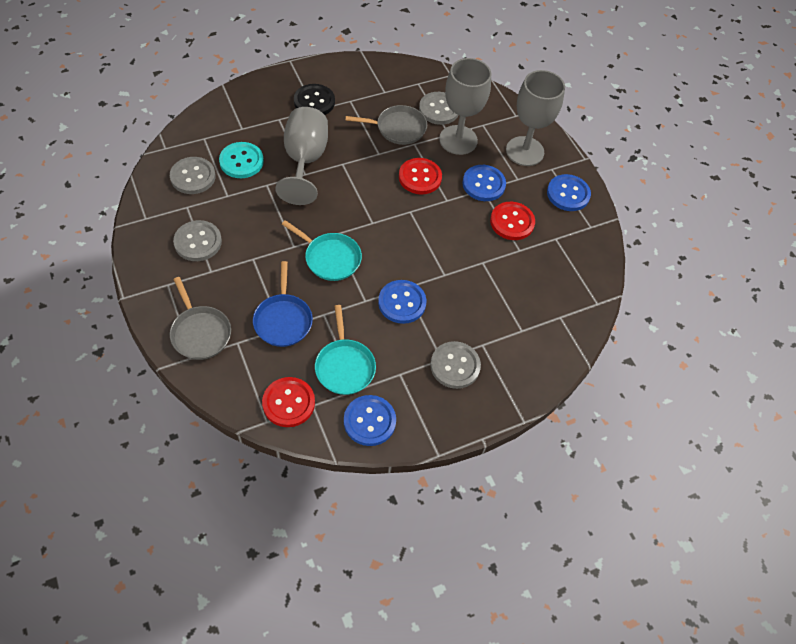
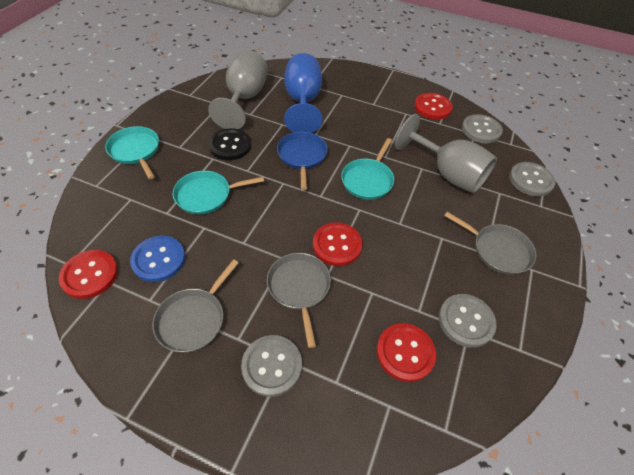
blue button: [344,395,396,446] [378,280,427,324] [462,165,506,201] [547,174,591,211] = 4 -> [130,236,185,282] = 1
blue goblet: none = 0 -> [284,53,322,133] = 1
grey goblet: [275,107,328,205] [439,58,491,155] [506,70,565,166] = 3 -> [208,50,268,129] [395,114,497,193] = 2
grey pan: [170,277,231,360] [345,105,427,145] = 2 -> [152,259,239,353] [267,253,331,348] [444,212,536,275] = 3
red button: [262,377,315,427] [399,158,442,195] [490,202,535,240] = 3 -> [59,250,118,299] [313,222,362,266] [376,323,436,382] [414,93,453,120] = 4
turquoise button: [219,142,264,178] = 1 -> none = 0
turquoise pan: [282,220,362,281] [315,305,376,395] = 2 -> [105,126,159,179] [173,171,264,214] [341,138,394,200] = 3

